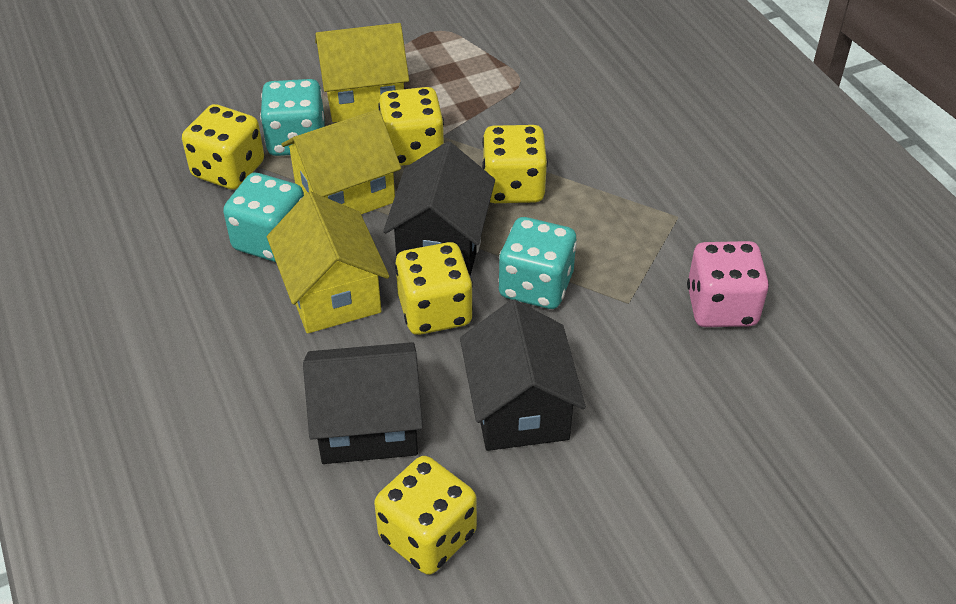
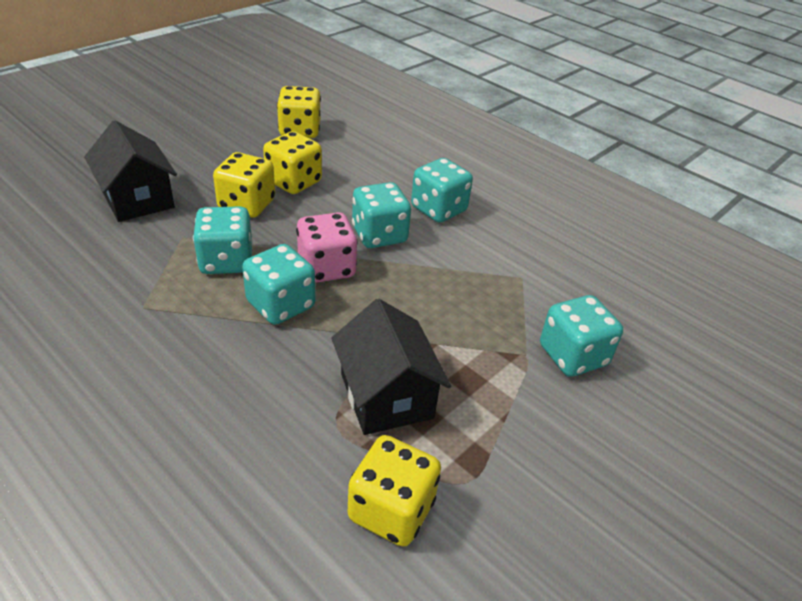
black house: [303,342,423,464] [383,141,495,275] [460,299,586,451] = 3 -> [84,120,177,222] [331,299,451,435] = 2
turquoise dice: [223,173,304,262] [260,79,325,156] [498,217,577,309] = 3 -> [193,206,253,274] [242,244,315,325] [352,182,411,248] [411,158,473,223] [540,295,623,377] = 5
yellow dice: [182,104,264,190] [374,456,477,575] [378,87,444,166] [395,242,473,335] [482,125,548,203] = 5 -> [213,152,275,217] [263,131,322,194] [277,86,321,138] [348,435,441,547] = 4
yellow house: [267,192,389,334] [281,109,401,214] [315,23,409,122] = 3 -> none = 0

